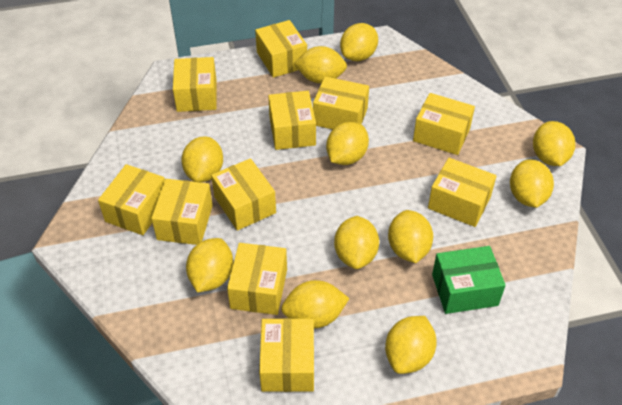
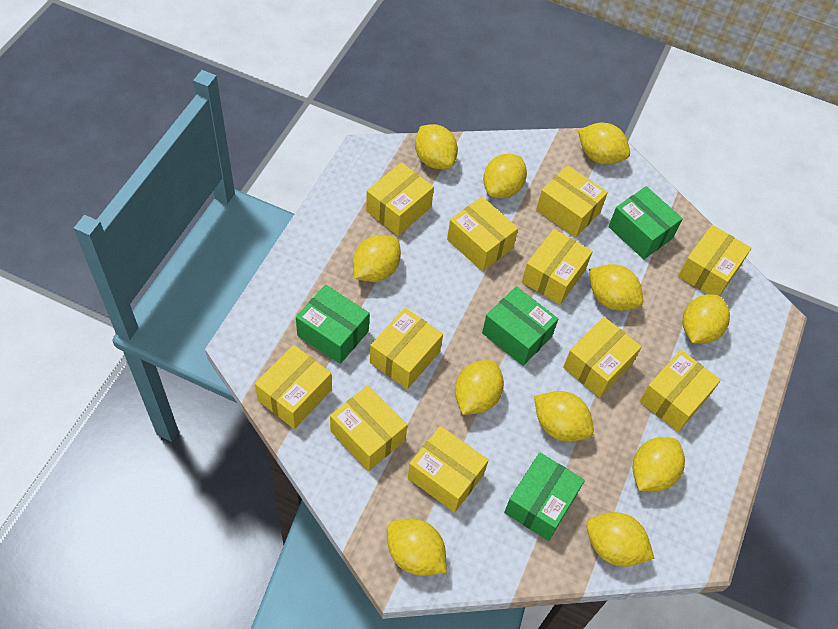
green box: [432,246,506,314] = 1 -> [296,285,369,364] [482,286,558,366] [504,453,585,541] [608,186,683,259] = 4

